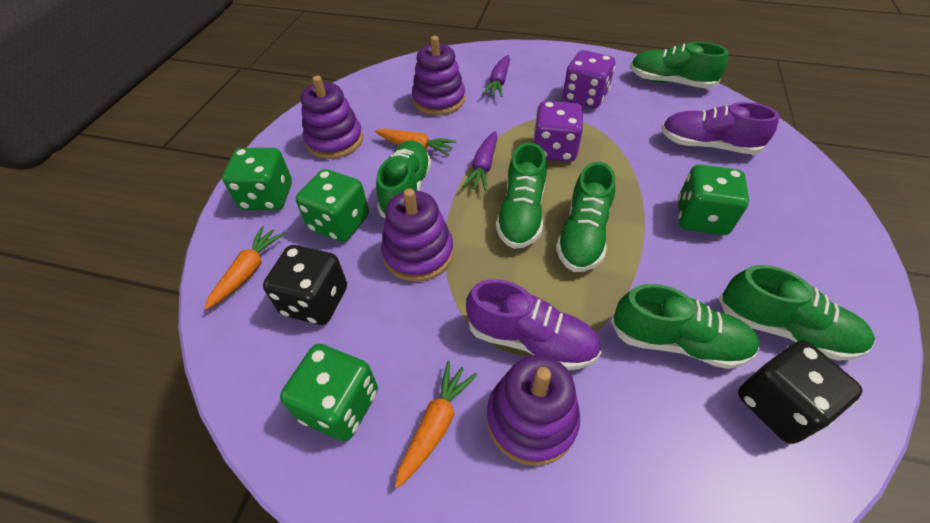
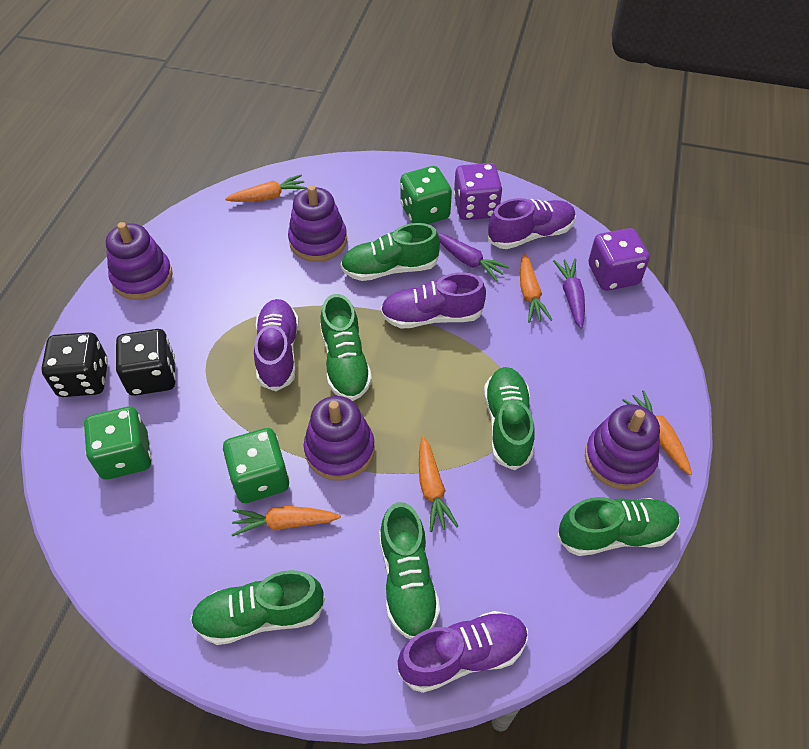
green dice: [222,148,292,210] [280,344,378,441] [296,169,369,242] [678,164,749,235] = 4 -> [84,407,151,479] [223,428,289,503] [400,166,452,224] = 3
orange carrot: [204,226,284,310] [375,129,456,156] [395,361,477,488] = 3 -> [225,174,307,202] [232,506,341,536] [419,436,458,532] [520,254,552,323] [622,390,692,475] = 5
purple shoe: [466,279,601,370] [661,102,779,155] = 2 -> [254,299,299,391] [380,273,486,328] [398,611,528,693] [488,198,576,249] = 4

